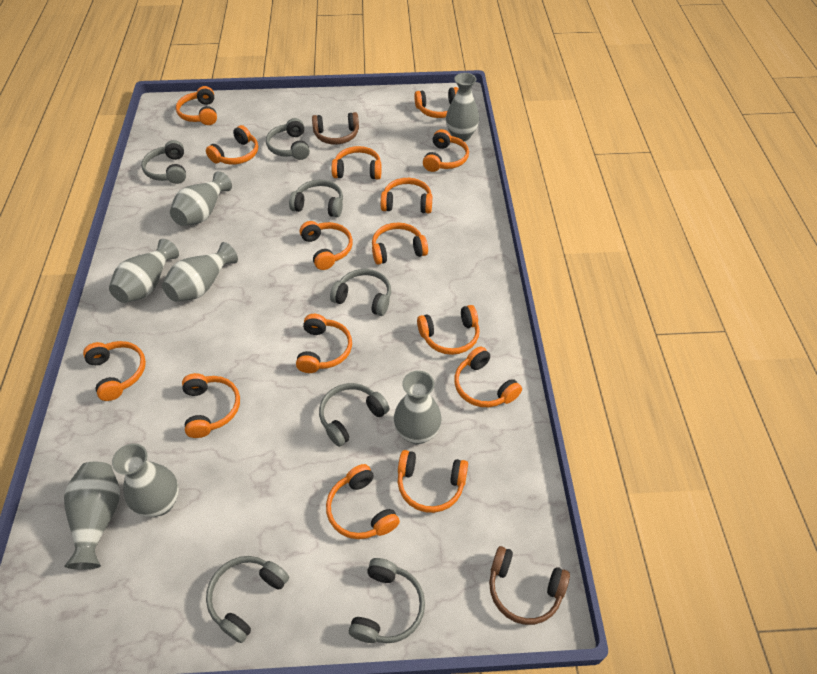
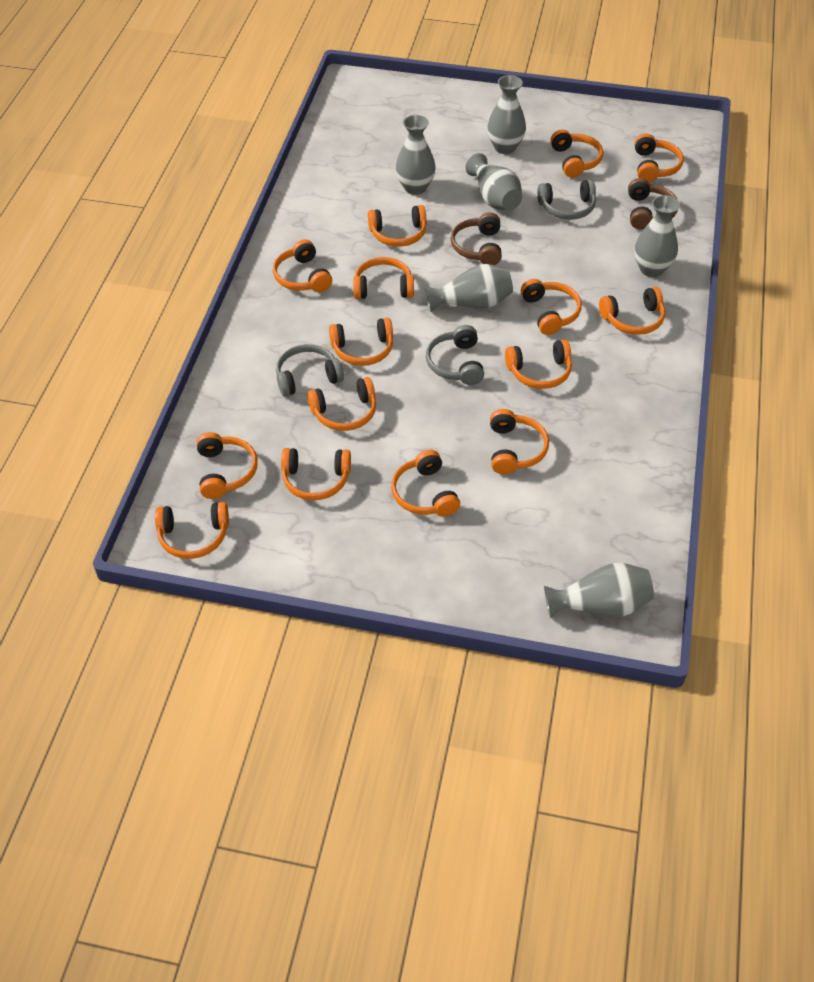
grey headphones: [141,140,186,184] [206,556,289,643] [266,118,310,160] [289,180,343,217] [319,383,390,447] [330,269,391,316] [349,558,425,643] = 7 -> [276,344,344,396] [426,325,484,385] [537,180,596,219] = 3
grey vase: [64,462,120,570] [109,239,179,303] [112,443,179,517] [162,242,238,302] [170,171,232,226] [394,371,442,444] [446,73,479,141] = 7 -> [396,115,436,195] [425,264,513,312] [466,153,522,210] [487,75,526,154] [544,563,654,618] [634,195,680,277] = 6

